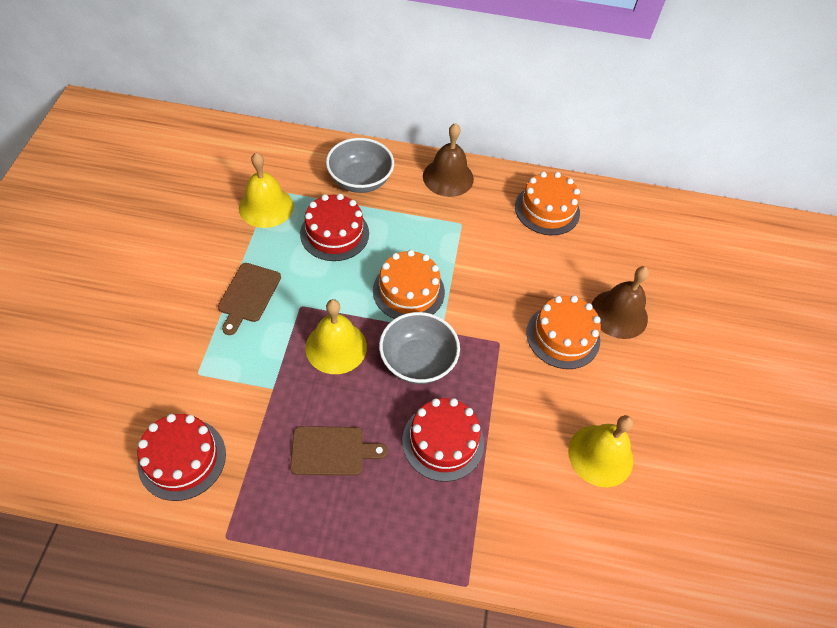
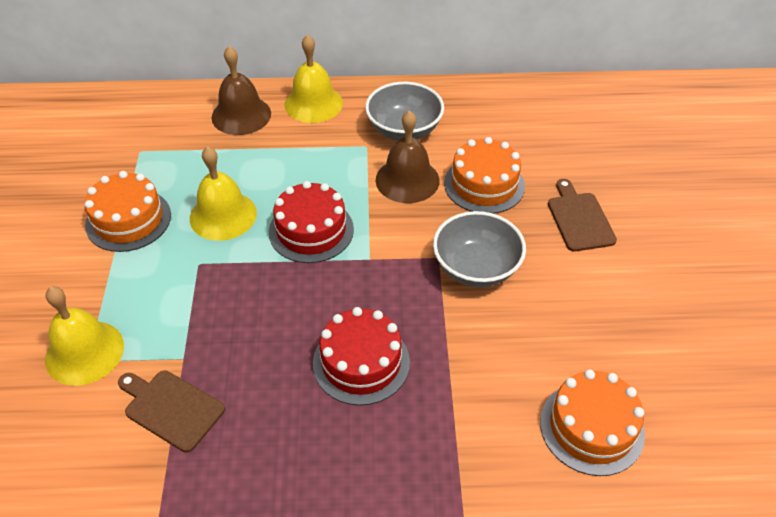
red cake: [138,414,226,501] [300,194,369,261] [402,398,484,482] = 3 -> [269,181,354,263] [313,307,410,405] = 2

